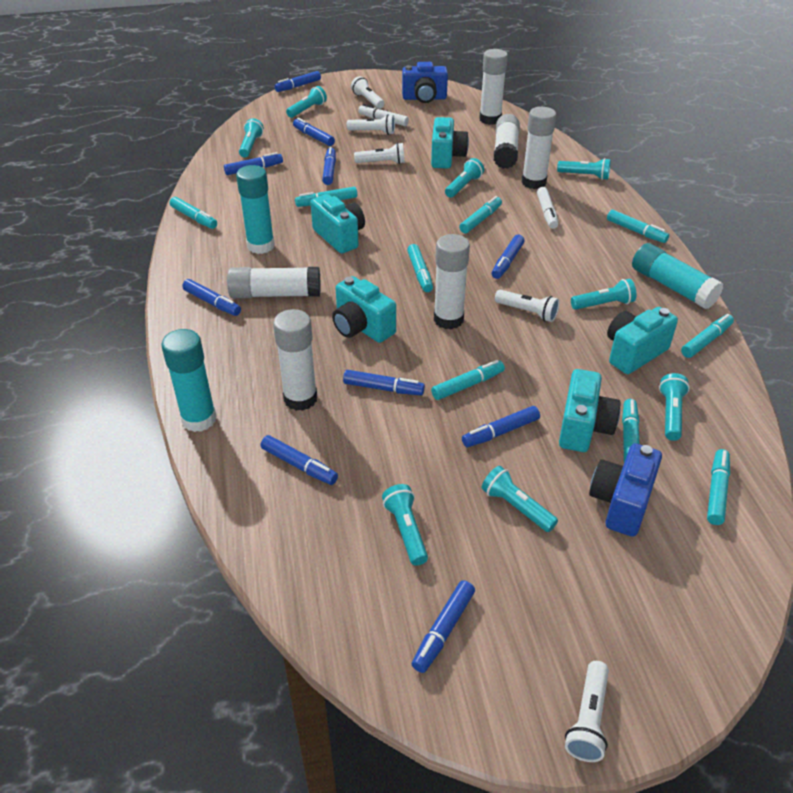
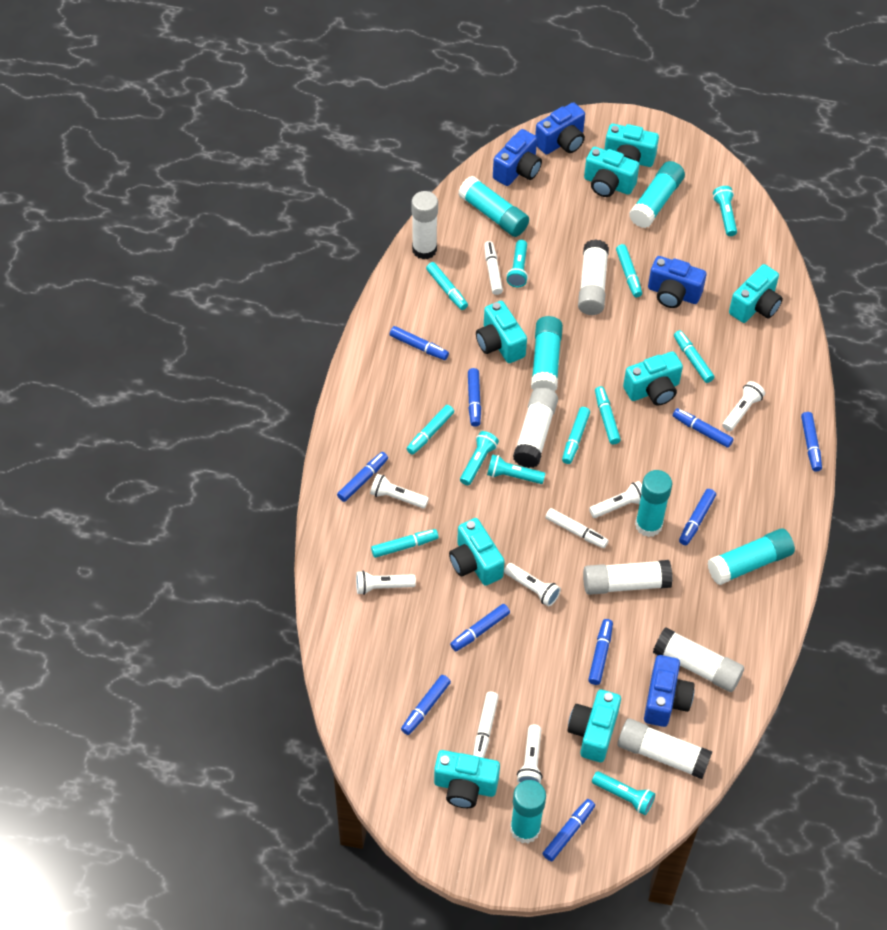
blue camera: [402,62,448,103] [589,443,662,537] = 2 -> [493,129,542,186] [535,102,585,154] [644,655,694,727] [648,256,707,308] = 4
turquoise camera: [311,194,365,253] [332,276,396,343] [431,117,469,169] [559,369,621,452] [607,307,678,374] = 5 -> [434,750,500,808] [449,518,505,586] [476,301,527,363] [568,690,621,762] [584,147,639,197] [604,124,659,167] [623,351,683,406] [729,264,783,323] = 8
turquoise flashlight: [239,118,264,157] [286,86,327,118] [382,484,428,566] [445,158,484,198] [481,466,558,532] [557,158,611,180] [571,279,636,310] [659,373,690,441] = 8 -> [460,431,499,485] [487,454,545,484] [506,240,528,287] [592,771,655,815] [713,186,737,236] = 5
turquoise glue stick: [161,329,217,432] [236,165,275,254] [632,243,723,309] = 3 -> [458,176,529,237] [510,780,546,843] [531,316,563,392] [629,161,685,228] [635,470,672,537] [707,529,795,585] = 6
turquoise marker: [170,197,217,229] [295,187,357,207] [407,244,433,292] [431,360,505,400] [459,196,502,234] [607,210,669,243] [622,399,639,462] [681,314,734,358] [707,449,730,525] = 9 -> [371,529,439,558] [407,405,454,455] [426,262,468,310] [562,407,590,464] [595,386,621,444] [616,244,642,297] [674,330,714,383] = 7
white flashlight: [347,114,395,135] [351,76,384,109] [354,143,405,164] [495,290,559,322] [565,661,609,762] = 5 -> [356,571,416,595] [370,474,429,508] [504,563,561,607] [517,725,542,784] [589,481,642,518] [722,381,765,431] = 6
white marker: [358,104,409,126] [537,187,558,229] = 2 -> [473,692,499,758] [484,241,503,295] [545,508,609,548] = 3

